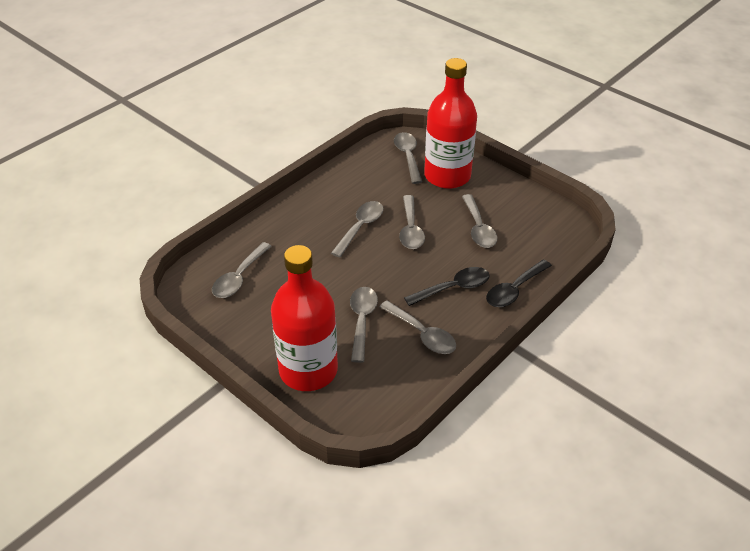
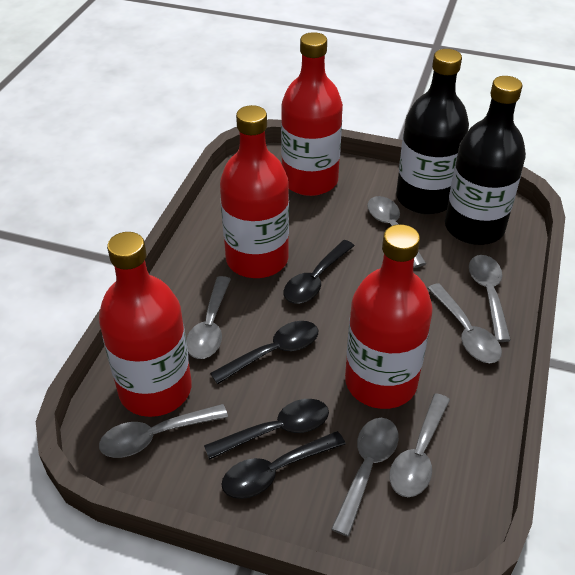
black bottle: none = 0 -> [396,49,469,214] [445,76,526,245] = 2
black spoon: [404,267,489,306] [486,259,552,307] = 2 -> [204,399,329,460] [210,321,318,384] [221,431,346,499] [284,240,354,303] = 4
red bottle: [271,245,338,391] [424,58,477,189] = 2 -> [99,232,191,417] [220,105,289,278] [281,32,343,196] [345,224,433,409] = 4

